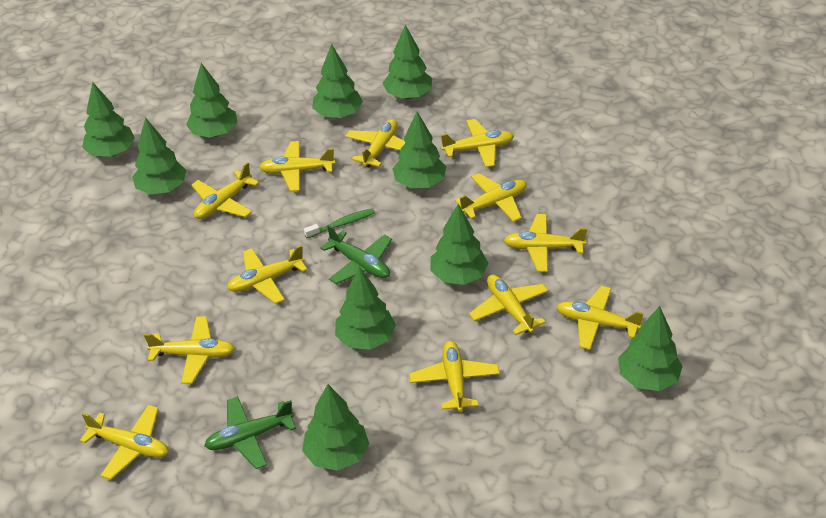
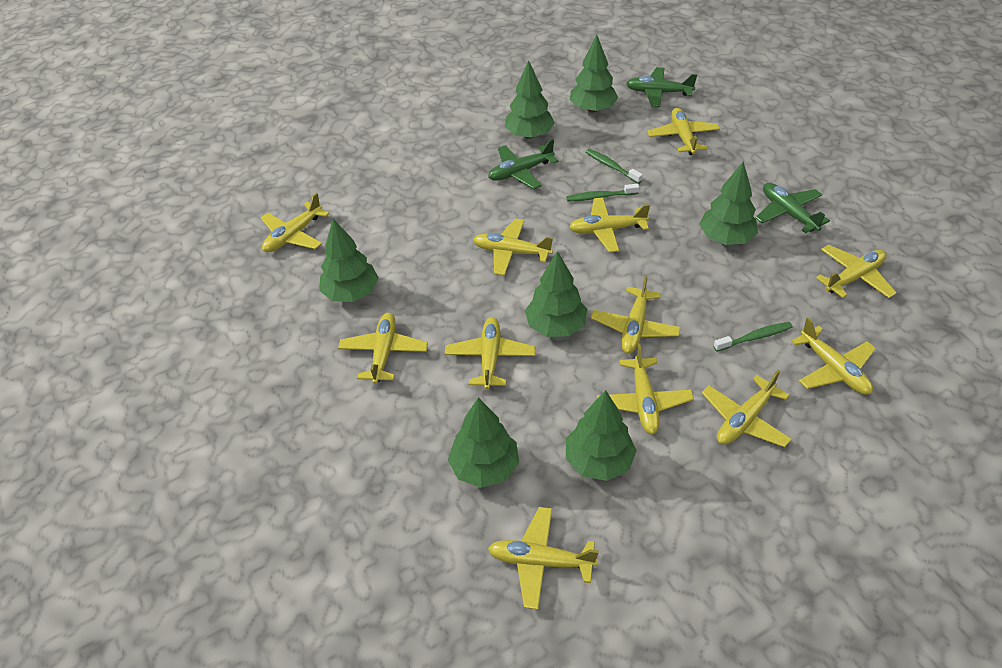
green plane: [204,396,296,469] [320,225,392,284] = 2 -> [488,139,559,189] [626,67,697,107] [755,183,830,233] = 3
green toothbrush: [304,209,375,238] = 1 -> [566,184,639,202] [586,149,643,184] [713,322,792,352] = 3
green tree: [82,82,135,157] [132,117,186,195] [186,63,238,138] [302,384,369,471] [312,44,363,118] [335,267,396,350] [383,25,432,99] [392,112,446,188] [430,204,489,285] [618,306,683,391] = 10 -> [319,219,379,302] [448,397,519,488] [505,60,555,139] [525,251,587,337] [566,390,637,481] [570,35,618,112] [699,162,758,245] = 7

